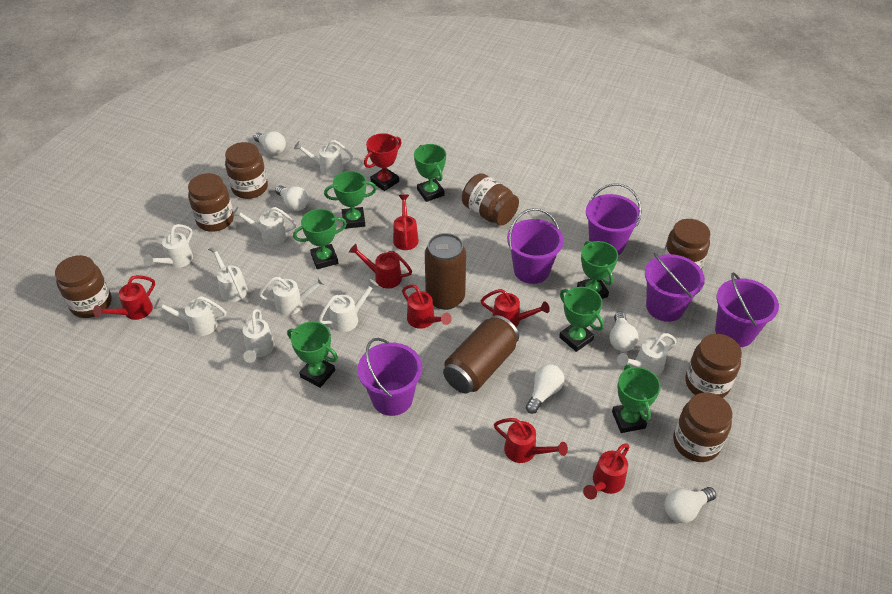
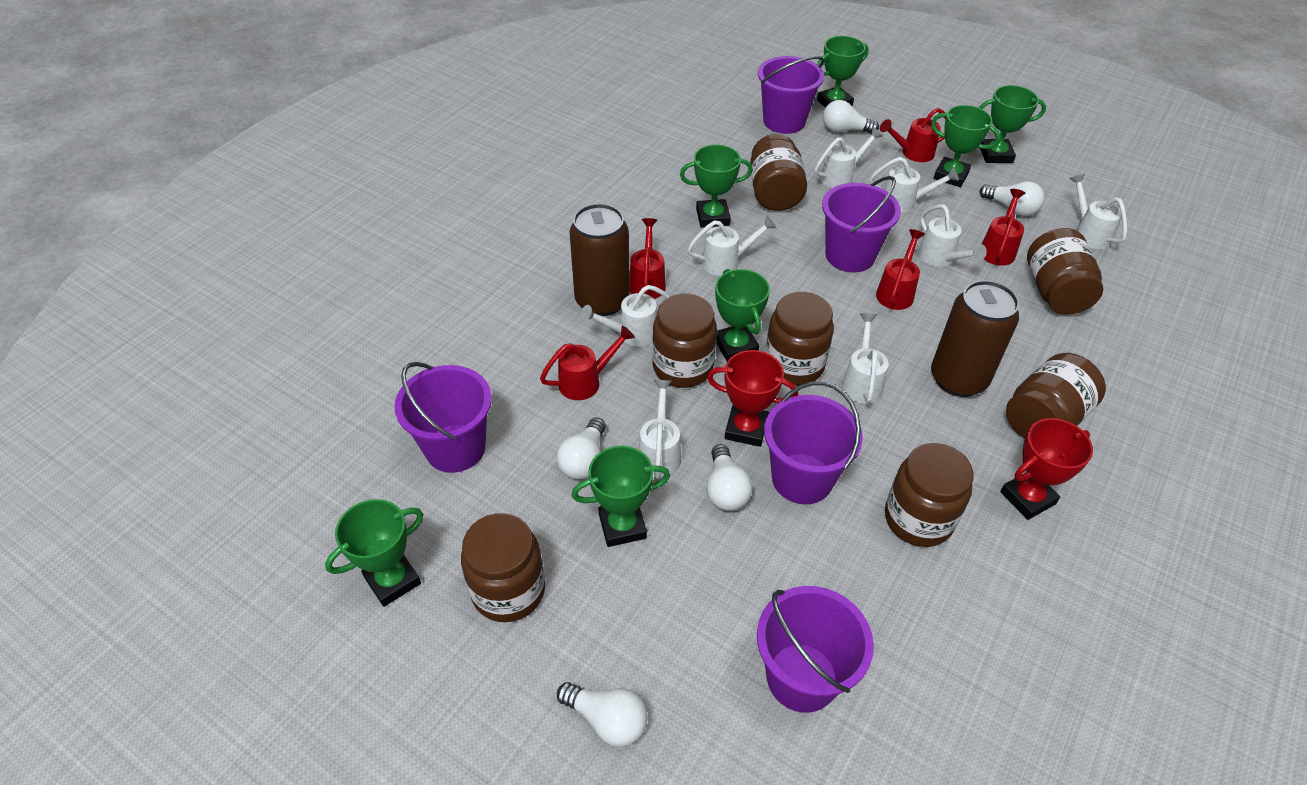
red trophy: [364,133,402,191] = 1 -> [707,350,798,447] [1000,418,1093,520] = 2
red watering can: [93,275,155,320] [349,244,412,288] [393,194,419,250] [402,284,452,329] [481,289,550,327] [494,418,568,463] [583,443,629,499] = 7 -> [540,326,635,400] [629,218,666,299] [876,229,925,310] [880,108,946,162] [982,189,1025,266] = 5
white watering can: [144,224,193,268] [154,296,226,336] [208,245,248,302] [232,207,296,245] [243,309,274,363] [259,275,327,316] [294,140,353,176] [319,279,379,332] [617,333,677,376] = 9 -> [580,285,670,346] [638,380,681,479] [687,216,776,276] [814,127,883,188] [842,313,889,404] [869,157,959,213] [918,204,987,267] [1069,173,1128,249] = 8

